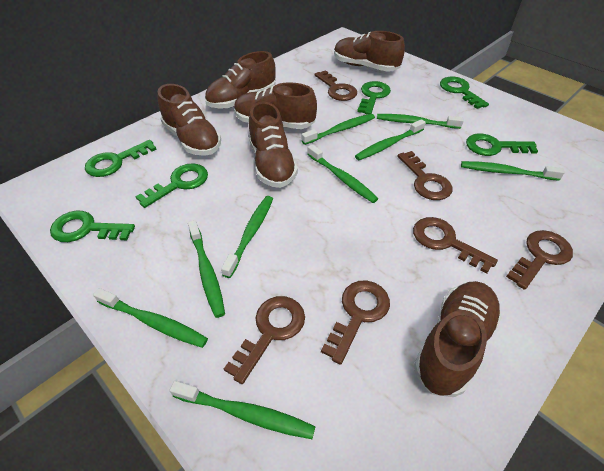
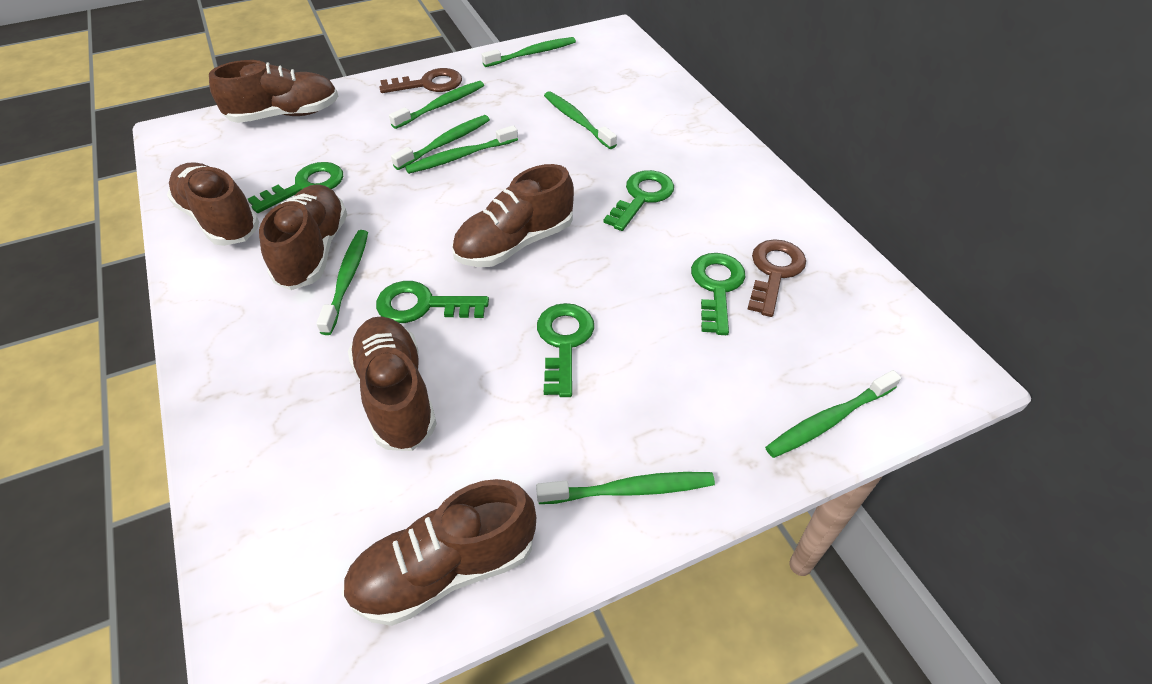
brown key: [224,296,305,384] [315,70,357,101] [321,280,390,365] [397,151,453,200] [413,217,498,274] [506,230,573,290] = 6 -> [379,68,462,93] [747,239,806,317] = 2
green key: [50,211,135,242] [85,140,157,177] [135,163,208,208] [357,81,391,115] [440,77,489,109] [466,134,538,156] = 6 -> [248,162,343,213] [376,281,489,323] [537,303,594,397] [603,170,674,231] [691,253,745,335] = 5
green toothbrush: [93,288,208,348] [169,381,316,439] [188,220,225,318] [221,196,273,278] [302,114,375,145] [307,144,378,203] [355,119,426,160] [377,114,464,129] [461,161,565,181] = 9 -> [316,230,368,335] [389,81,484,129] [391,115,490,170] [405,125,518,174] [482,37,576,67] [536,472,715,504] [544,91,617,149] [765,370,901,458] = 8

